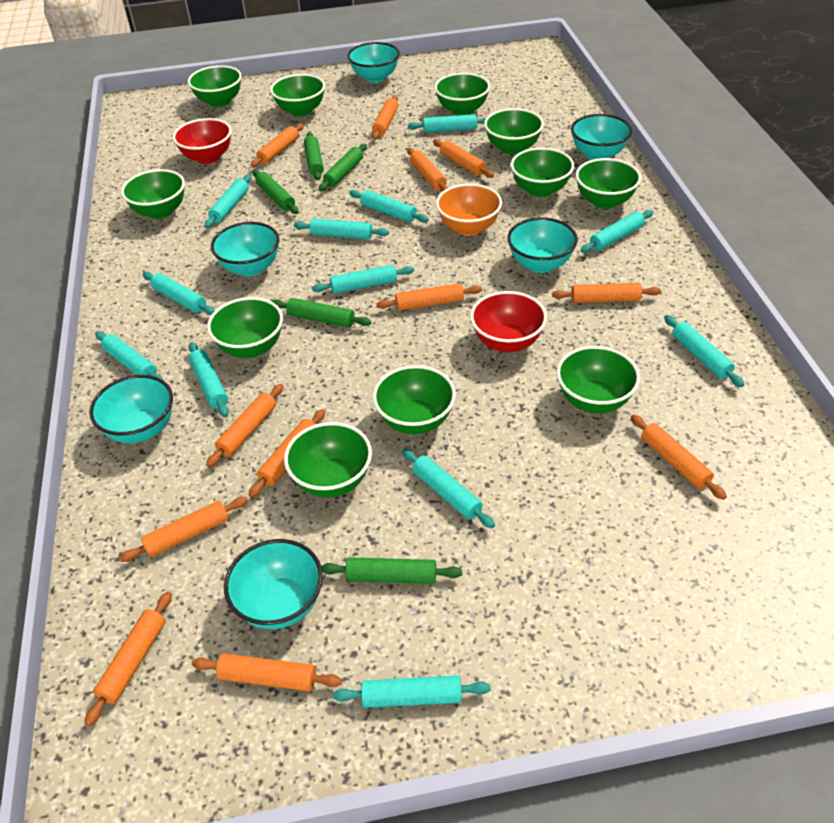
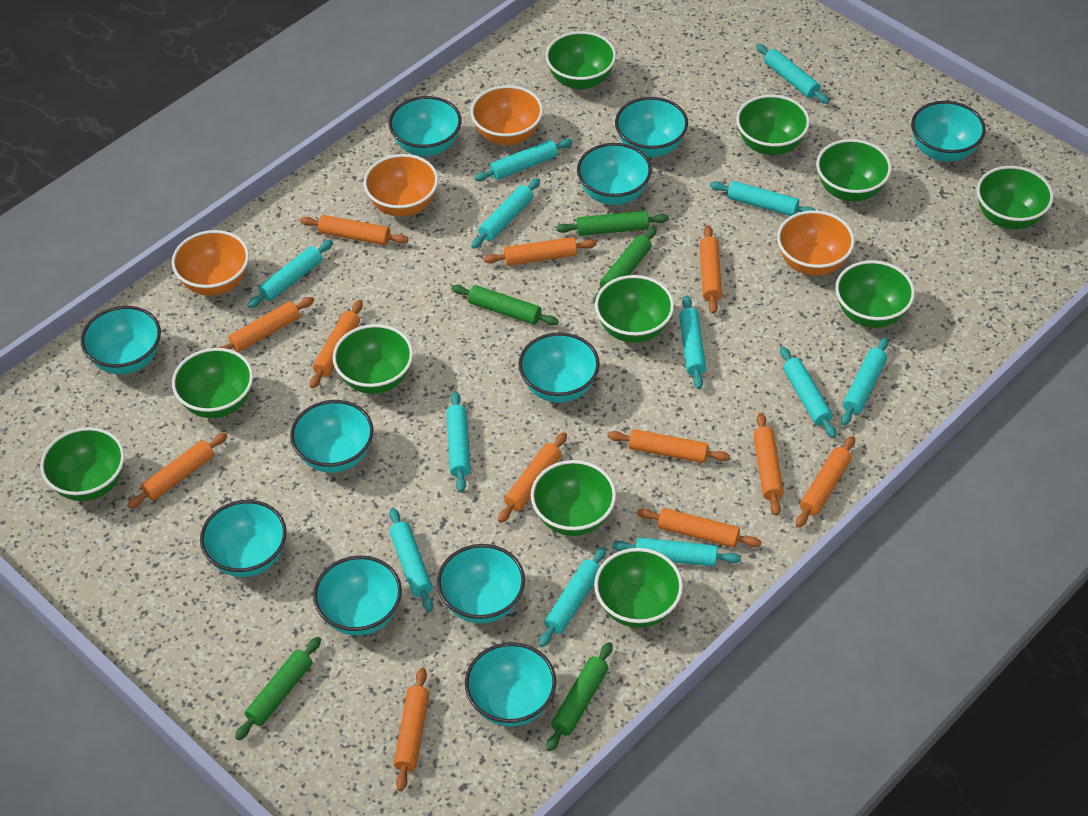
orange bowl: [436,183,502,236] = 1 -> [172,230,249,296] [364,154,438,217] [470,85,543,145] [777,210,855,276] = 4
red bowl: [173,118,232,164] [470,291,547,353] = 2 -> none = 0
turquoise bowl: [89,375,173,443] [211,222,279,276] [224,539,323,629] [347,42,400,83] [507,217,578,273] [571,114,632,160] = 6 -> [81,306,161,374] [200,500,287,577] [290,400,374,473] [313,556,402,636] [389,96,461,156] [437,544,525,624] [465,642,556,727] [518,332,600,403] [577,143,652,205] [615,97,688,157] [911,101,986,162] = 11

